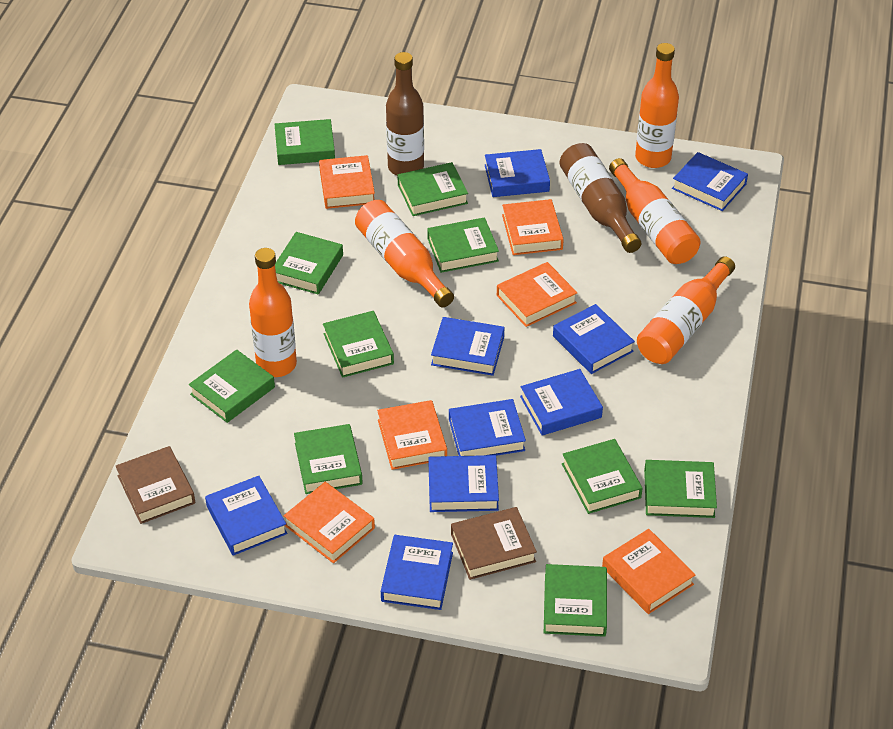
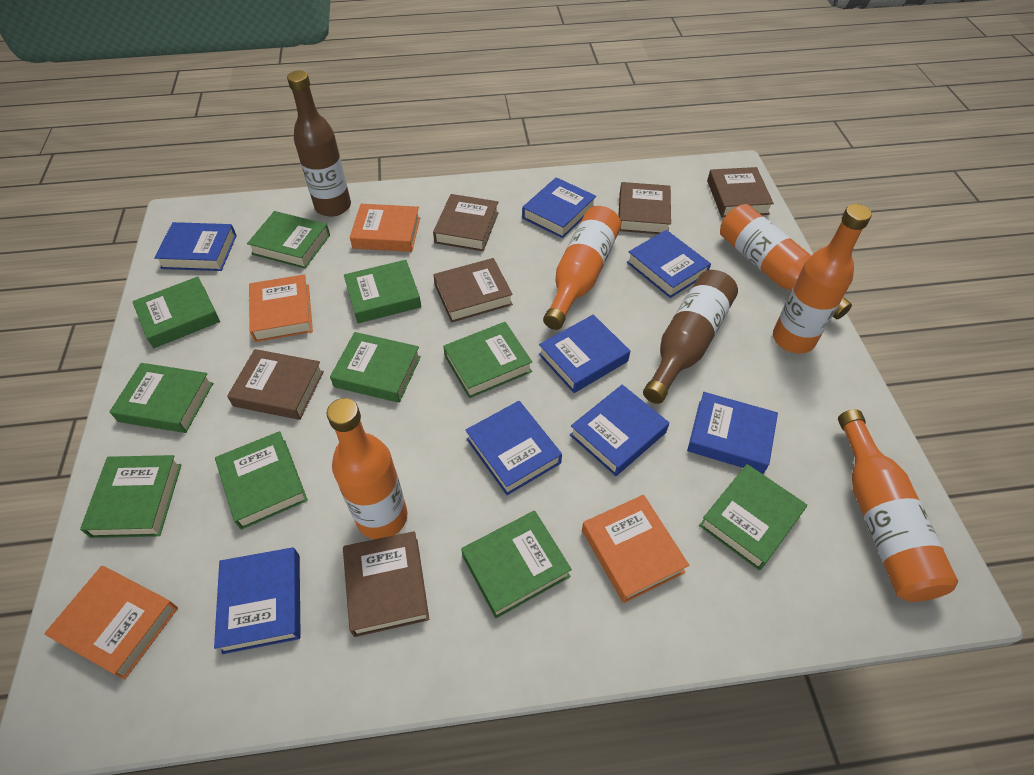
blue book: [205,476,287,556] [381,535,453,610] [428,455,499,512] [431,317,505,376] [449,399,526,456] [485,149,550,197] [520,369,603,435] [553,304,635,374] [672,152,748,211] = 9 -> [154,222,237,271] [214,547,301,654] [465,401,562,495] [522,177,596,238] [539,314,630,393] [570,385,669,476] [627,230,711,298] [687,392,778,474] = 8
brown book: [116,446,195,524] [451,507,537,580] = 2 -> [227,349,324,420] [343,531,429,637] [433,194,499,251] [433,258,513,323] [618,182,671,234] [707,167,774,217] = 6
orange book: [284,482,375,563] [319,155,375,209] [377,400,447,470] [497,262,577,327] [502,199,564,255] [602,529,696,614] = 6 -> [44,566,178,679] [249,274,313,342] [350,204,420,252] [582,495,689,603] = 4

